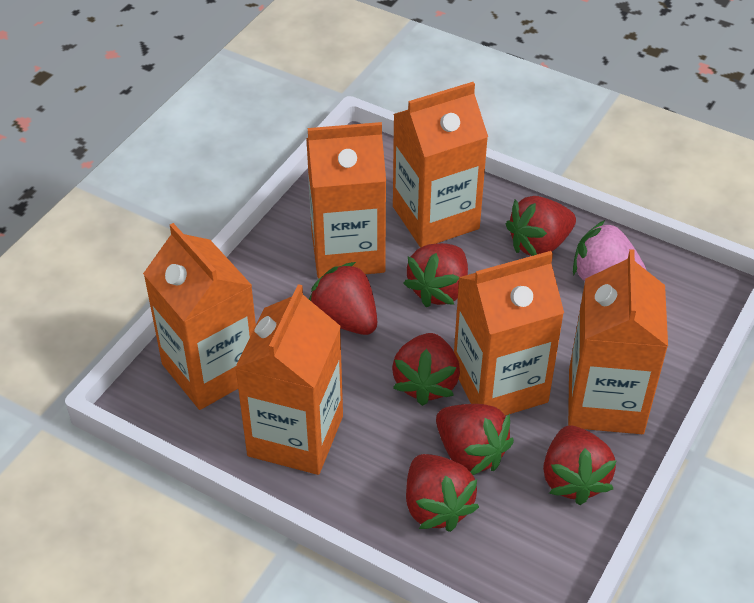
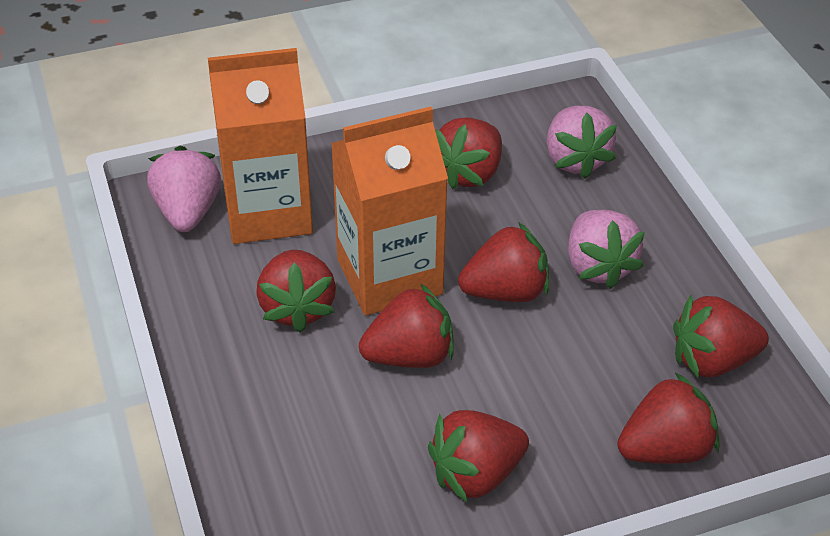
orange carton: [143,223,256,410] [235,284,343,475] [306,122,386,279] [393,82,488,248] [454,251,564,416] [568,249,668,434] = 6 -> [208,48,313,244] [331,107,448,316] = 2
pink strawberry: [573,220,646,281] = 1 -> [147,146,221,232] [547,106,617,179] [568,210,645,289] = 3

